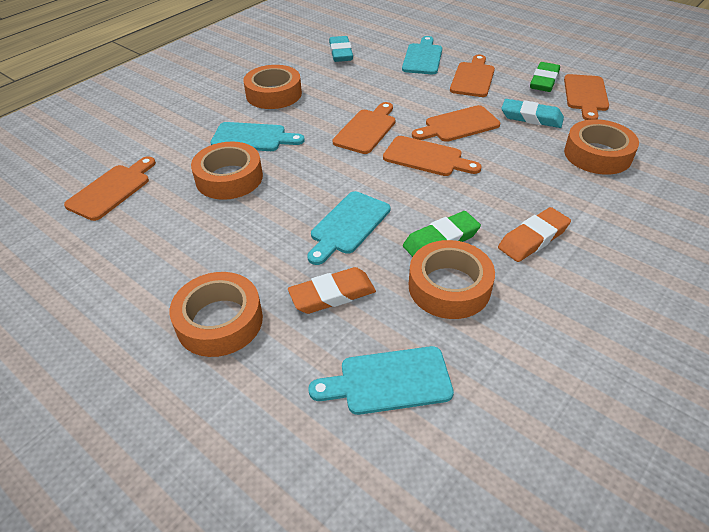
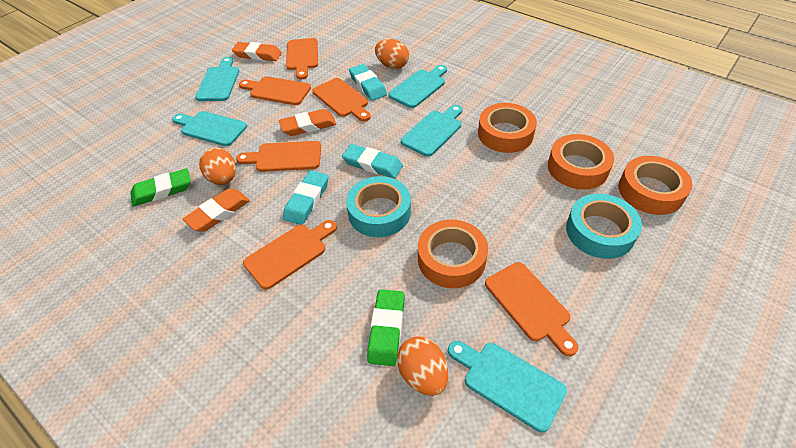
orange egg: none = 0 -> [199,148,236,185] [375,39,409,69] [397,337,448,396] = 3
orange eraser: [288,267,376,314] [498,207,571,262] = 2 -> [183,188,250,232] [232,42,282,61] [279,109,336,136] = 3
orange tape: [170,272,263,357] [191,142,263,200] [243,65,302,109] [409,240,495,319] [564,119,639,175] = 5 -> [418,220,488,288] [478,103,537,153] [548,134,614,189] [618,156,692,215] = 4
turquoise cutting board: [210,122,305,151] [307,191,390,265] [308,346,454,415] [402,36,442,74] = 4 -> [172,111,247,146] [195,57,239,101] [388,65,447,108] [401,105,463,157] [448,341,567,433] = 5
turquoise eraser: [329,36,353,62] [501,99,564,128] = 2 -> [283,170,329,225] [342,144,403,178] [349,64,387,101] = 3
turquoise tape: none = 0 -> [346,176,411,237] [566,194,642,259] = 2

